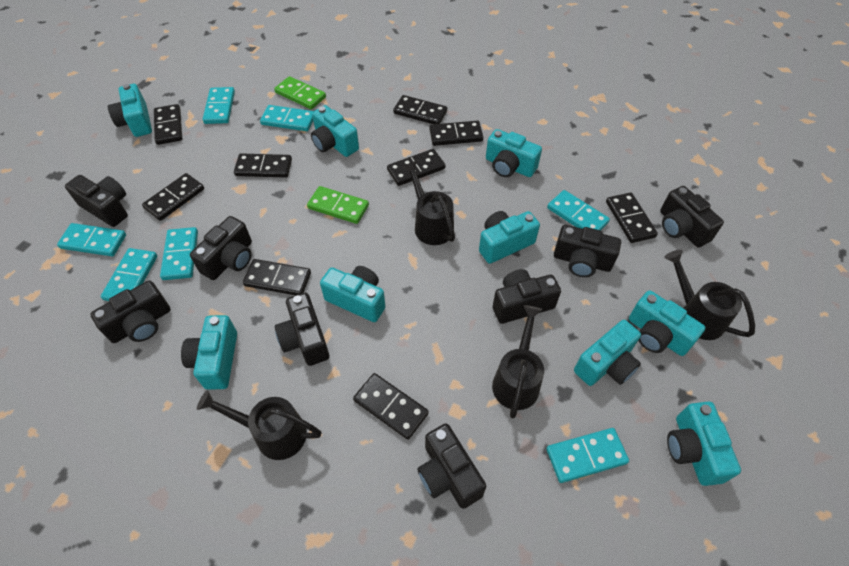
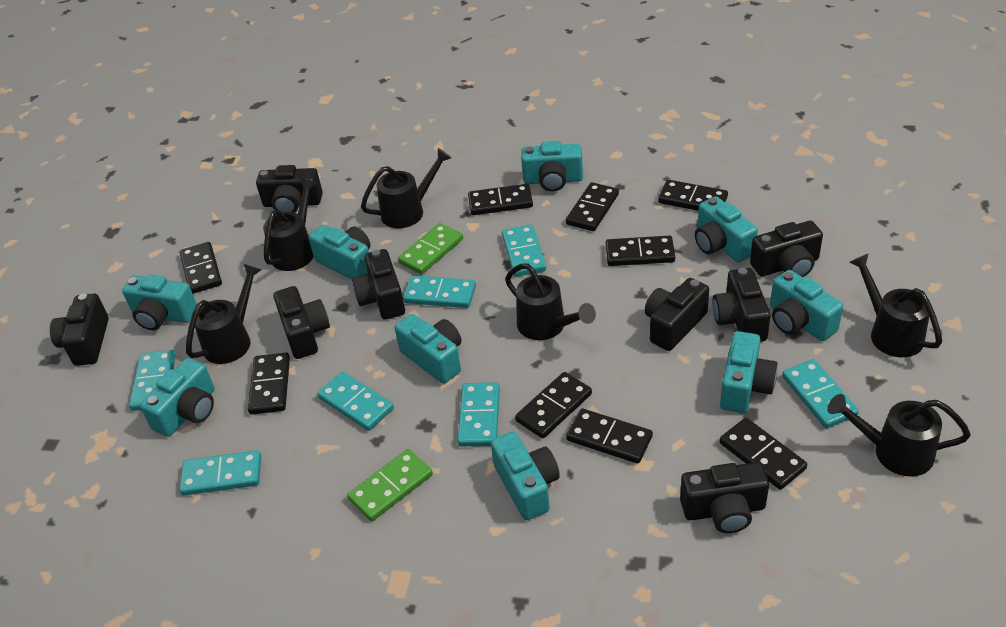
black watering can: [197,390,322,460] [402,161,455,245] [492,305,544,418] [664,250,755,340] = 4 -> [186,264,262,364] [263,178,317,271] [361,148,451,228] [505,264,596,340] [827,394,971,476] [849,253,942,357] = 6

